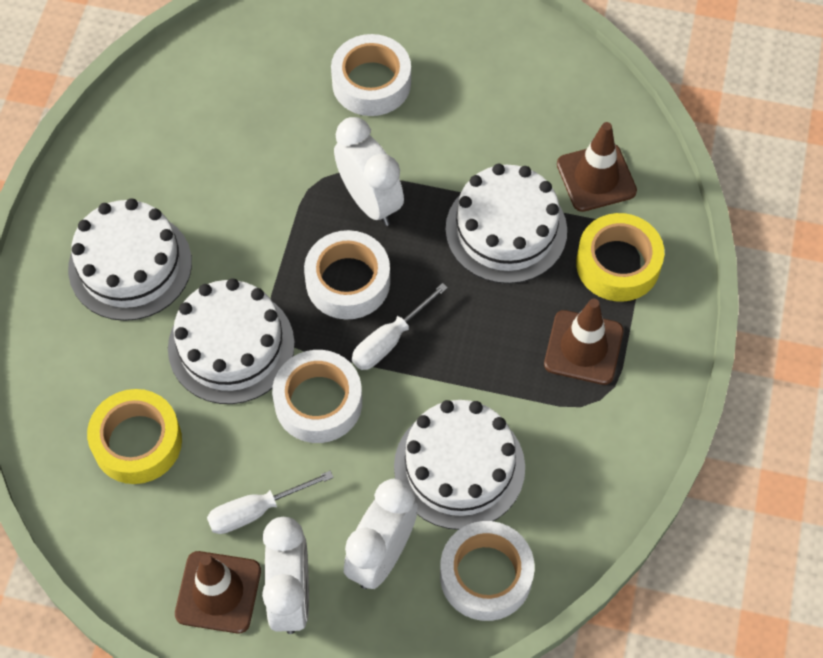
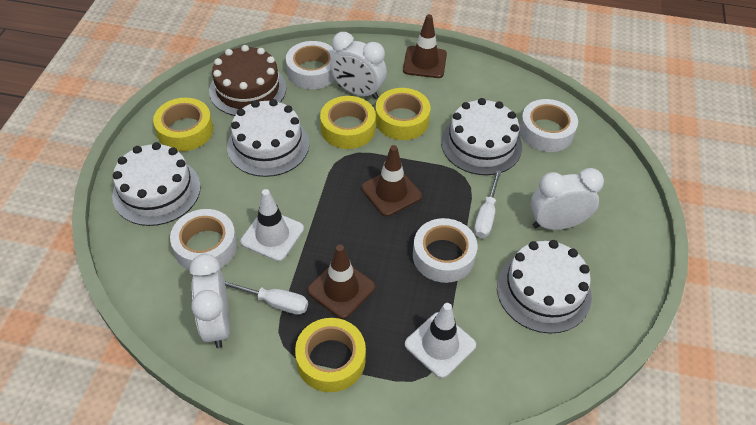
brown cake: none = 0 -> [209,45,286,116] = 1
white traffic cone: none = 0 -> [240,189,304,261] [405,303,476,378] = 2
yellow tape: [87,389,182,484] [576,213,664,302] = 2 -> [153,98,213,151] [295,318,366,392] [320,96,376,149] [375,88,431,140] = 4

